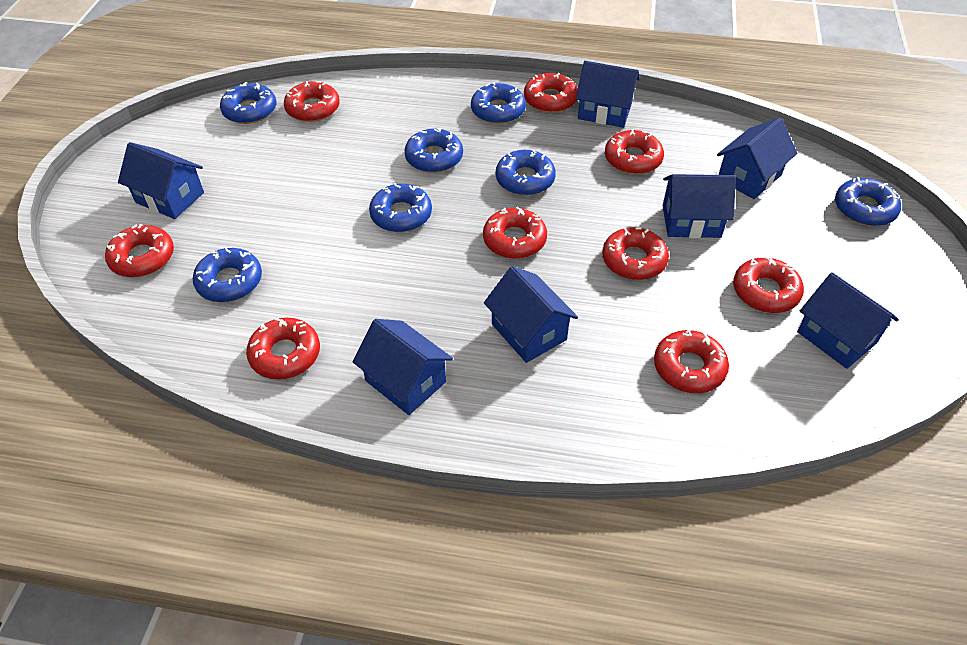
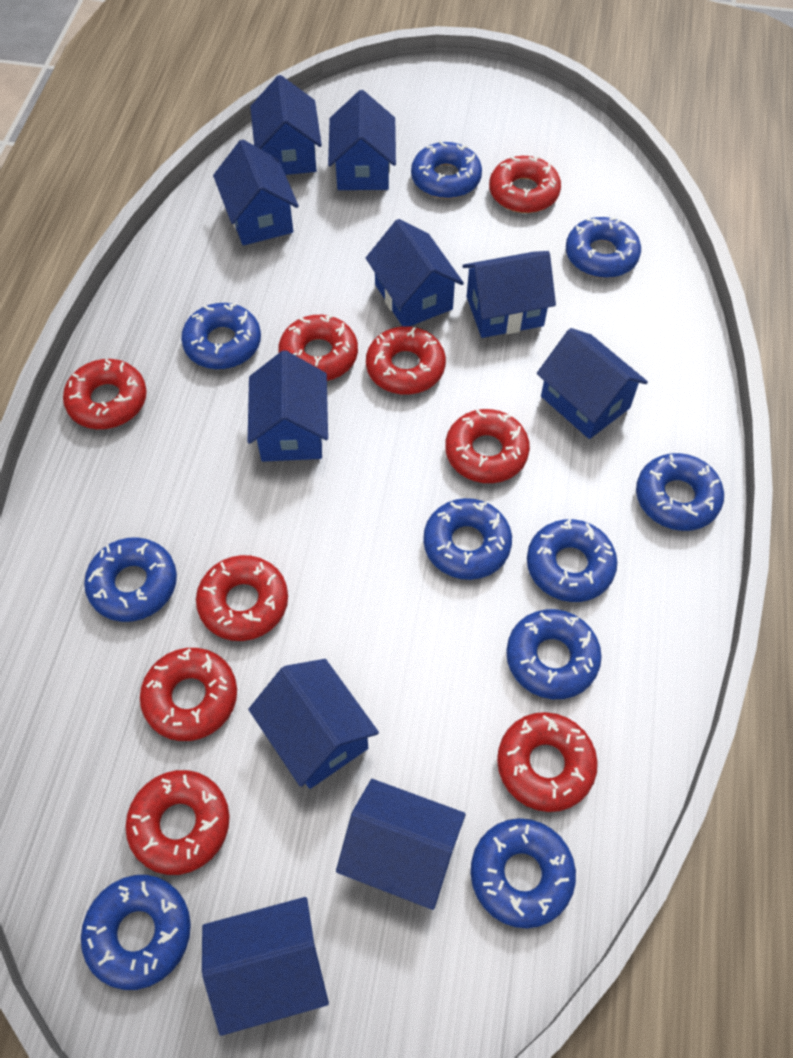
blue donut: [193,247,262,302] [220,82,276,124] [369,183,432,232] [405,128,463,173] [471,82,526,124] [496,150,556,196] [835,177,901,226] = 7 -> [81,875,191,990] [84,537,177,622] [181,303,261,369] [411,141,482,199] [423,498,512,580] [471,818,576,928] [506,609,602,699] [527,519,618,602] [566,217,641,278] [636,453,724,531] = 10
blue house: [118,142,204,219] [353,319,453,415] [484,266,578,363] [576,61,640,128] [663,174,736,238] [717,118,797,199] [797,272,899,369] = 7 -> [202,897,329,1036] [213,139,299,245] [248,350,328,462] [249,659,379,789] [250,75,322,175] [328,90,396,190] [336,779,466,910] [366,219,464,326] [463,251,556,338] [537,328,648,439] = 10

